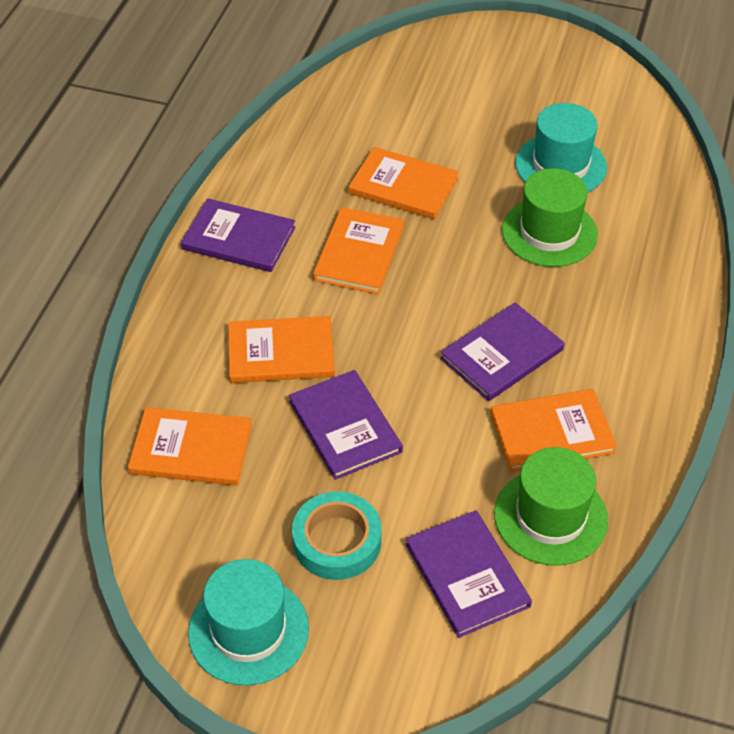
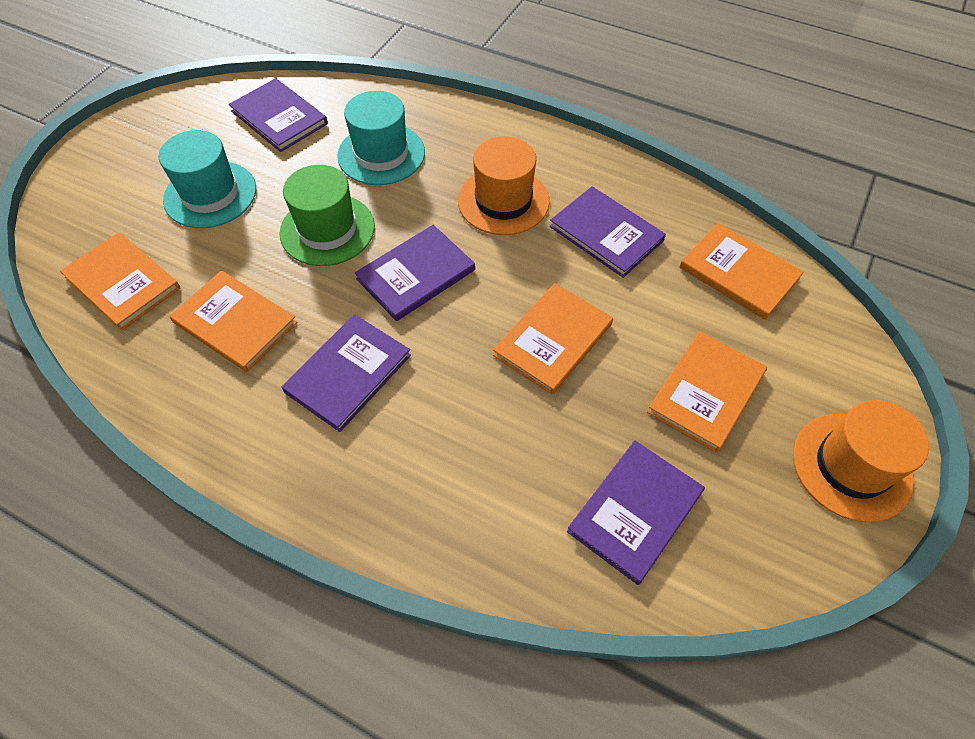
green hat: [494,447,608,566] [502,168,598,267] = 2 -> [279,165,375,266] = 1
orange hat: none = 0 -> [458,136,550,235] [793,400,929,522] = 2
purple book: [181,198,296,272] [289,370,403,480] [406,510,532,638] [440,302,564,401] = 4 -> [229,78,328,152] [281,314,411,432] [355,225,475,321] [550,186,666,278] [567,440,705,585] = 5
turquoise tape: [292,491,381,580] = 1 -> none = 0

